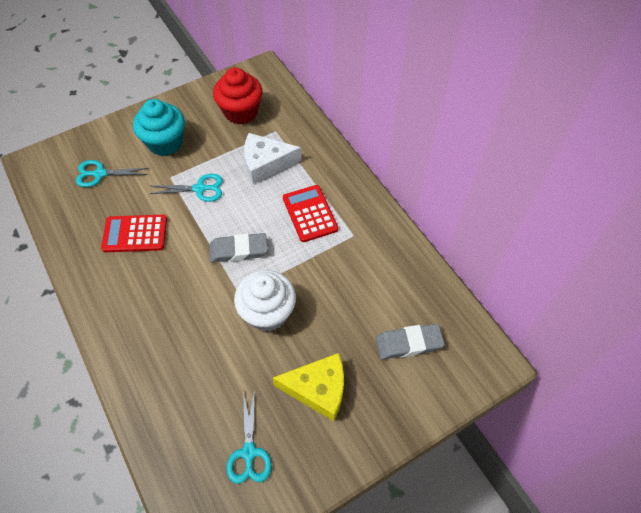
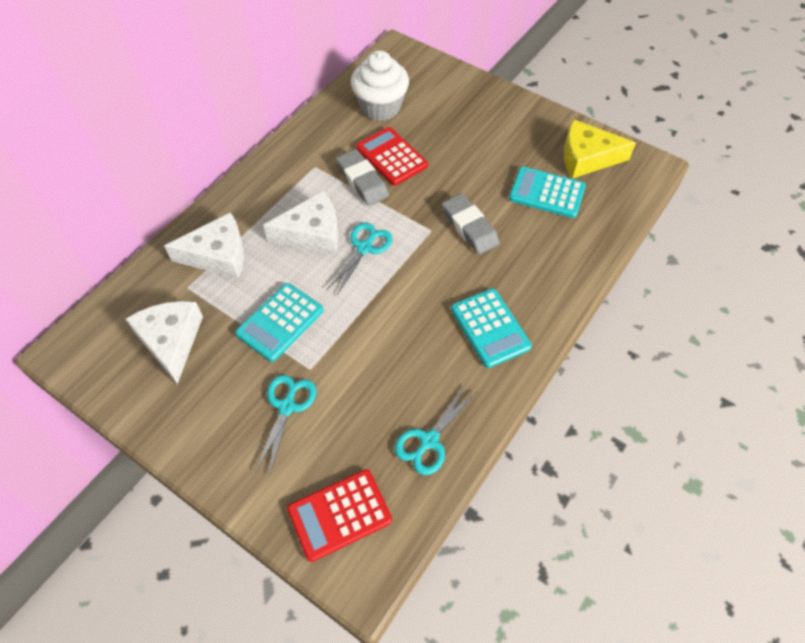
red cupcake: [213,68,262,124] = 1 -> none = 0
turquoise calculator: none = 0 -> [235,283,324,362] [451,288,532,368] [509,167,586,218] = 3
turquoise cupcake: [133,99,185,156] = 1 -> none = 0
white cheese: [244,133,301,184] = 1 -> [125,301,203,384] [164,212,244,279] [263,191,338,255] = 3

